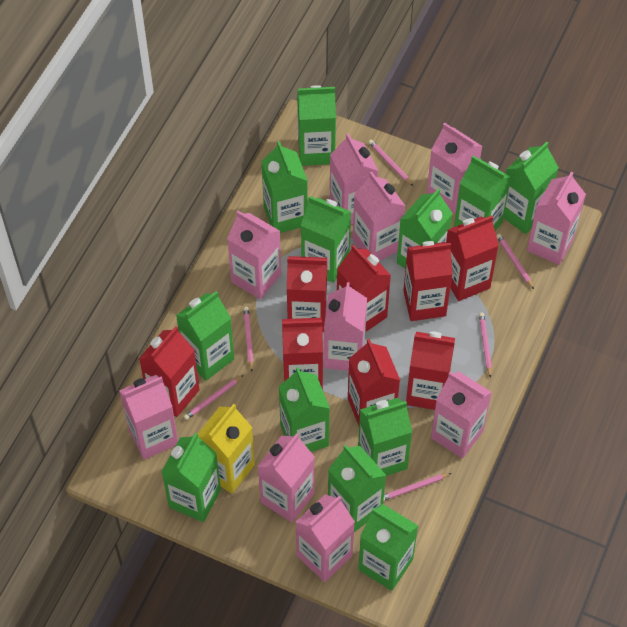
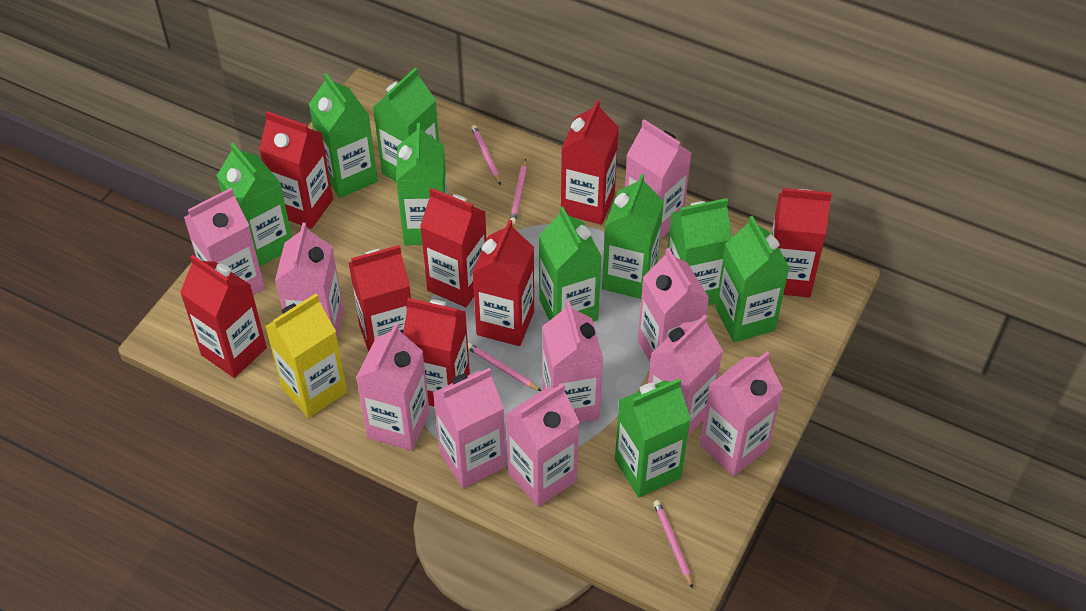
green carton: [161,433,221,522] [176,291,234,381] [261,141,308,233] [278,367,330,452] [297,86,336,166] [301,196,351,283] [328,445,387,532] [358,398,412,476] [358,504,418,591] [397,189,453,269] [454,156,511,231] [504,142,559,234] = 12 -> [217,143,292,267] [309,73,378,198] [373,67,439,181] [396,123,448,245] [538,206,602,322] [602,174,664,299] [615,378,691,497] [668,198,732,306] [715,216,790,342] = 9
pink pencil: [183,375,244,420] [243,307,254,371] [369,140,413,186] [384,473,451,501] [479,312,492,378] [496,234,534,289] = 6 -> [468,343,541,391] [471,125,501,185] [510,159,527,224] [653,500,693,589] = 4

